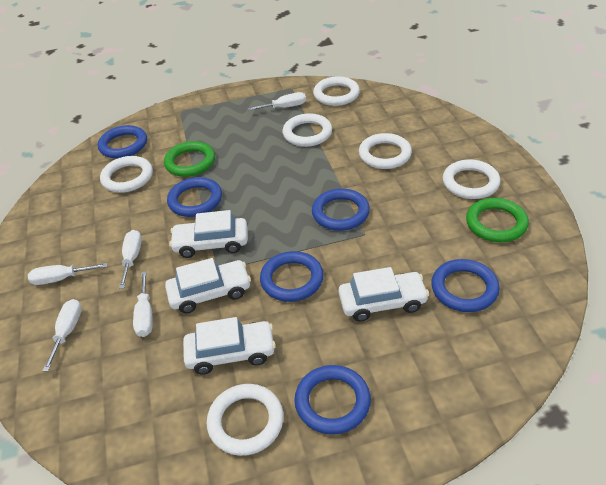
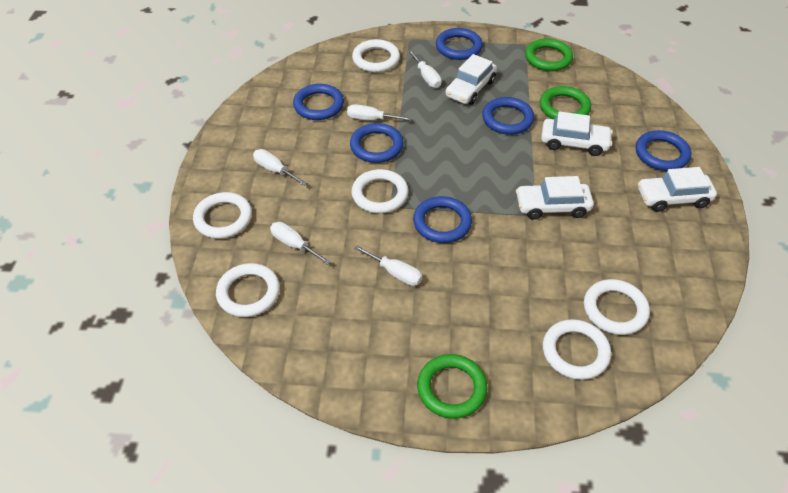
green ring: [164,141,215,177] [466,198,529,242] = 2 -> [417,354,488,419] [525,38,573,71] [540,86,591,119] = 3

